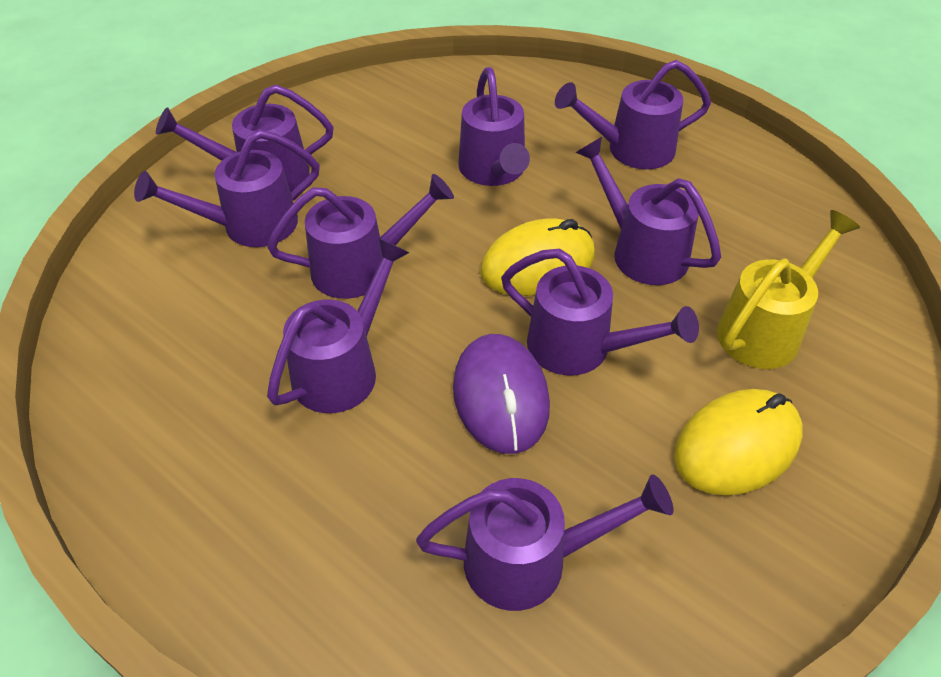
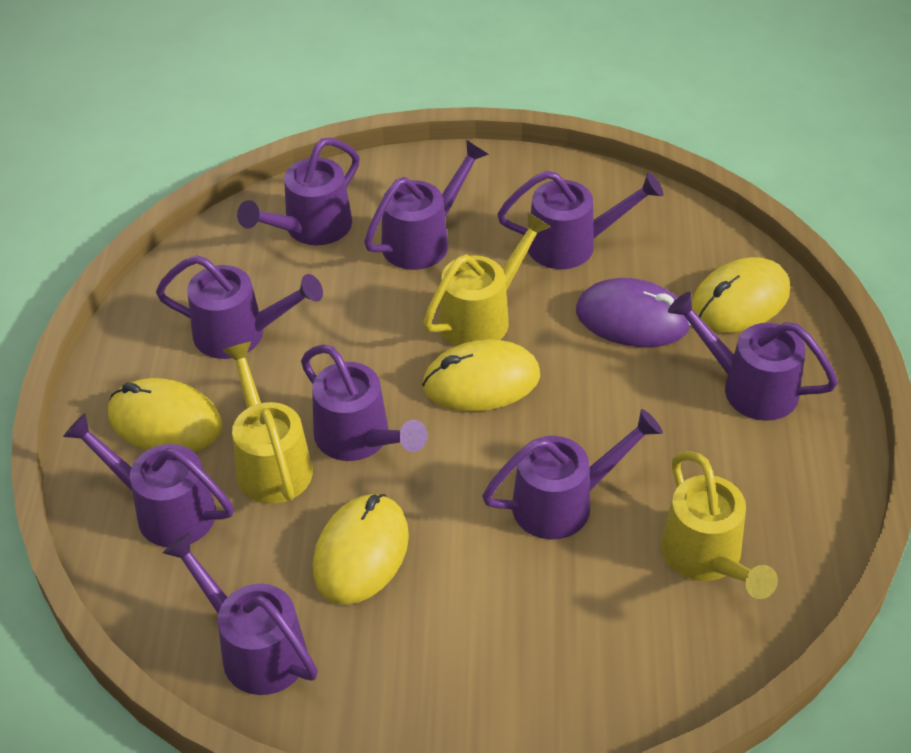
yellow mouse: [480,218,595,296] [674,389,803,495] = 2 -> [108,378,223,452] [312,494,409,605] [422,339,540,412] [692,257,790,333] = 4
yellow watering can: [717,210,860,369] = 1 -> [222,342,313,504] [423,212,551,346] [661,451,778,599] = 3

